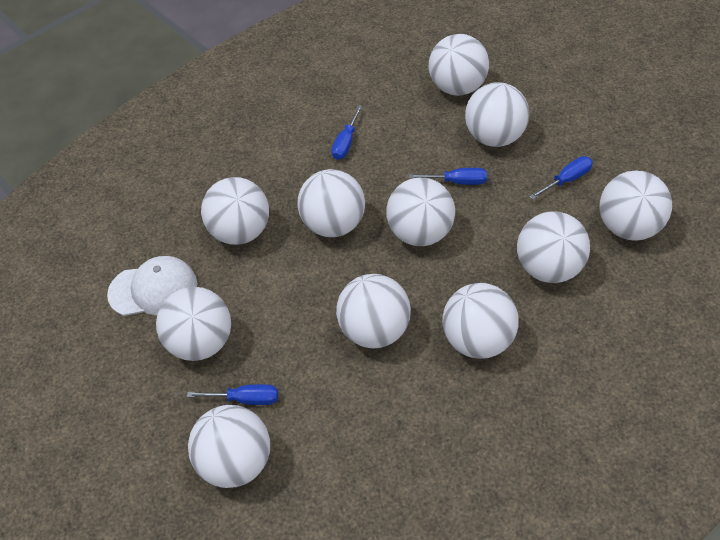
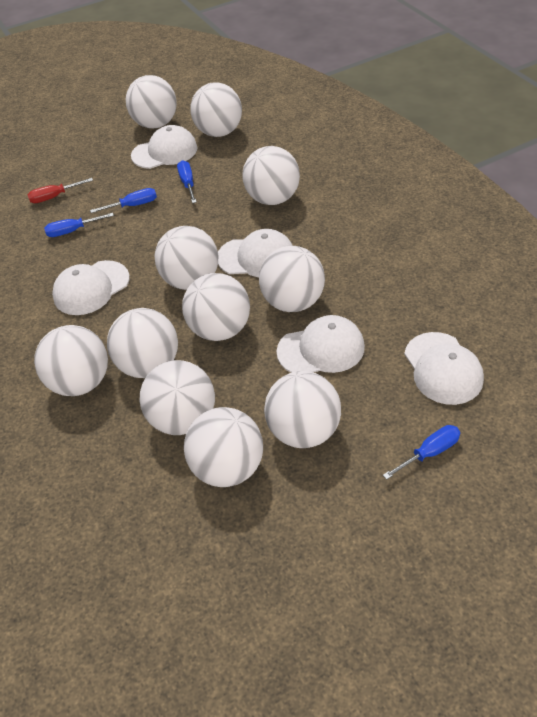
red screwdriver: none = 0 -> [28,178,93,203] = 1
white cap: [107,256,197,316] = 1 -> [52,260,130,315] [131,125,197,169] [218,229,293,277] [276,315,365,373] [404,332,484,405] = 5

